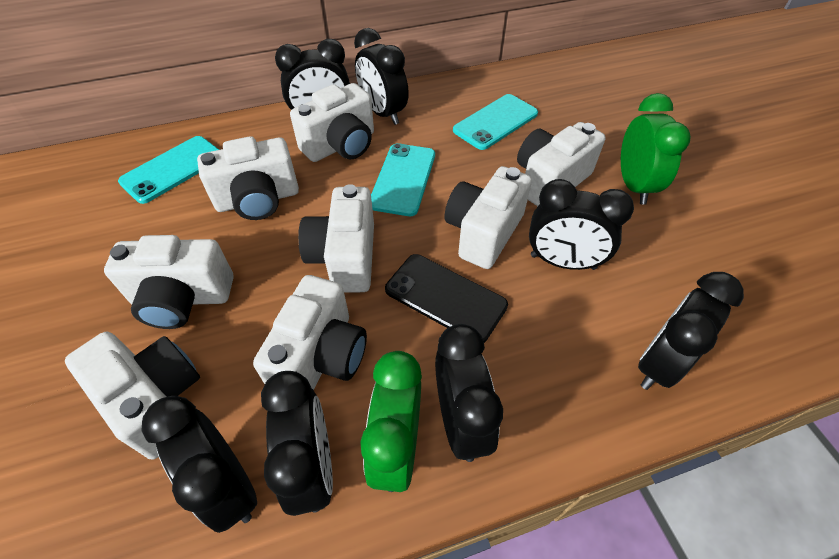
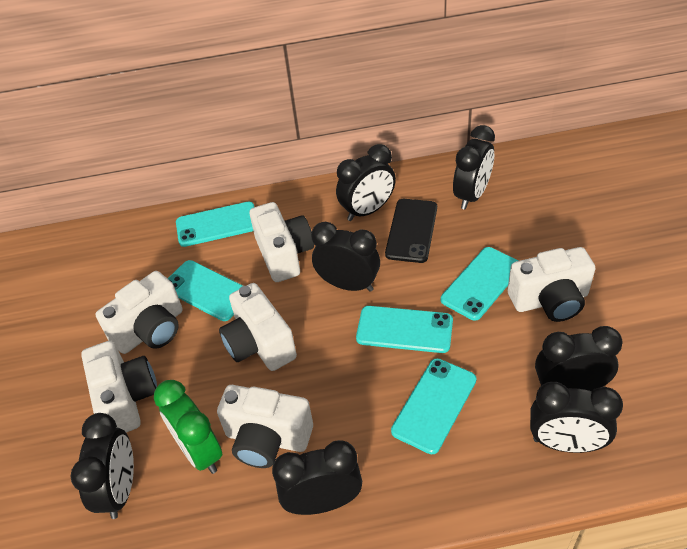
green clock: [361,351,422,492] [621,93,691,205] = 2 -> [154,380,222,474] = 1
turquoise phone: [118,136,219,204] [371,143,435,216] [453,94,538,150] = 3 -> [168,260,243,321] [176,202,254,247] [356,306,453,353] [391,358,477,454] [441,247,518,321] = 5
white camera: [65,332,200,460] [104,235,233,329] [197,136,299,220] [253,275,367,390] [290,83,374,162] [298,184,374,293] [445,166,532,269] [517,122,605,206] = 8 -> [81,341,157,433] [96,271,182,354] [217,385,313,468] [219,283,297,371] [250,202,314,282] [507,247,595,322] = 6

